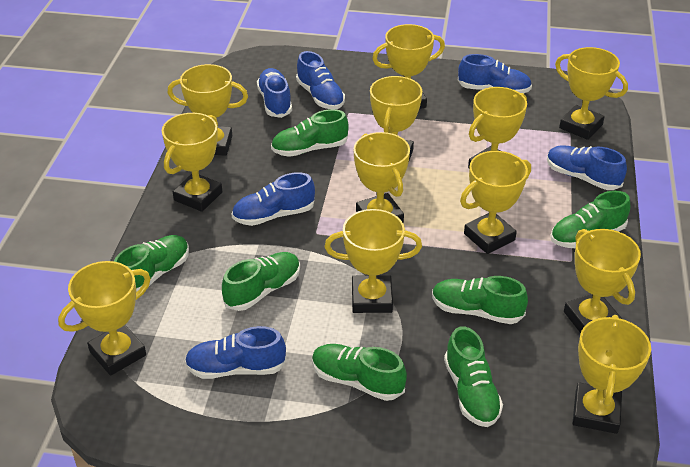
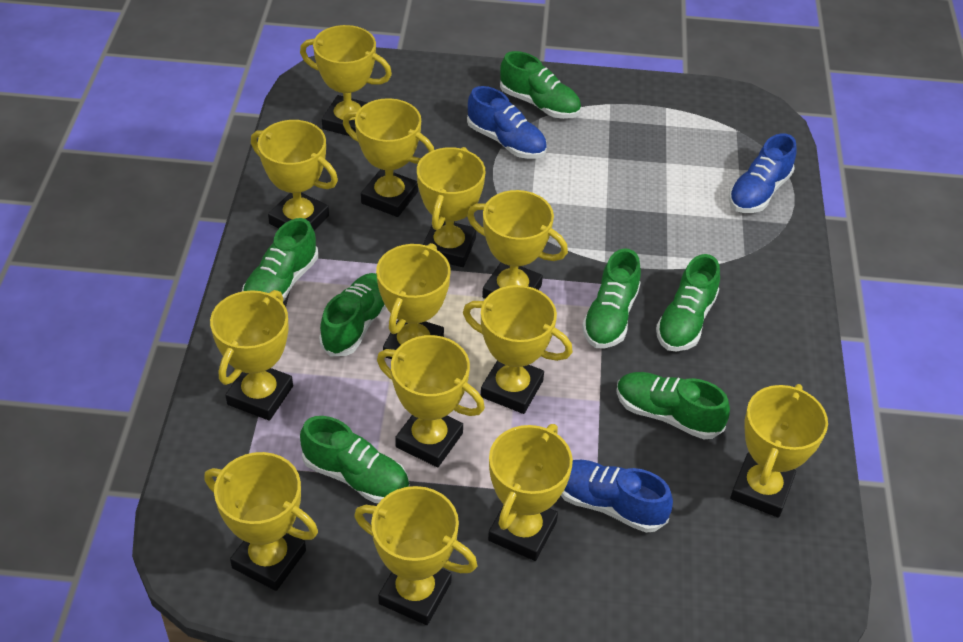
blue shoe: [185,326,287,379] [232,172,315,226] [257,68,292,118] [296,51,345,109] [458,54,532,94] [547,145,627,190] = 6 -> [467,86,547,159] [561,460,673,533] [728,133,797,213] = 3
yellow trophy: [58,261,151,376] [162,113,222,212] [168,64,248,156] [324,209,422,313] [353,132,410,223] [370,76,422,160] [372,24,445,109] [460,151,531,254] [468,87,527,168] [555,47,628,140] [564,229,641,333] [572,315,651,434] = 12 -> [204,452,318,591] [210,290,293,421] [251,120,338,230] [300,25,392,136] [343,98,434,217] [354,486,477,625] [376,243,451,359] [377,335,485,467] [417,147,486,267] [463,285,573,414] [467,190,568,299] [488,424,573,561] [730,384,828,518] = 13

